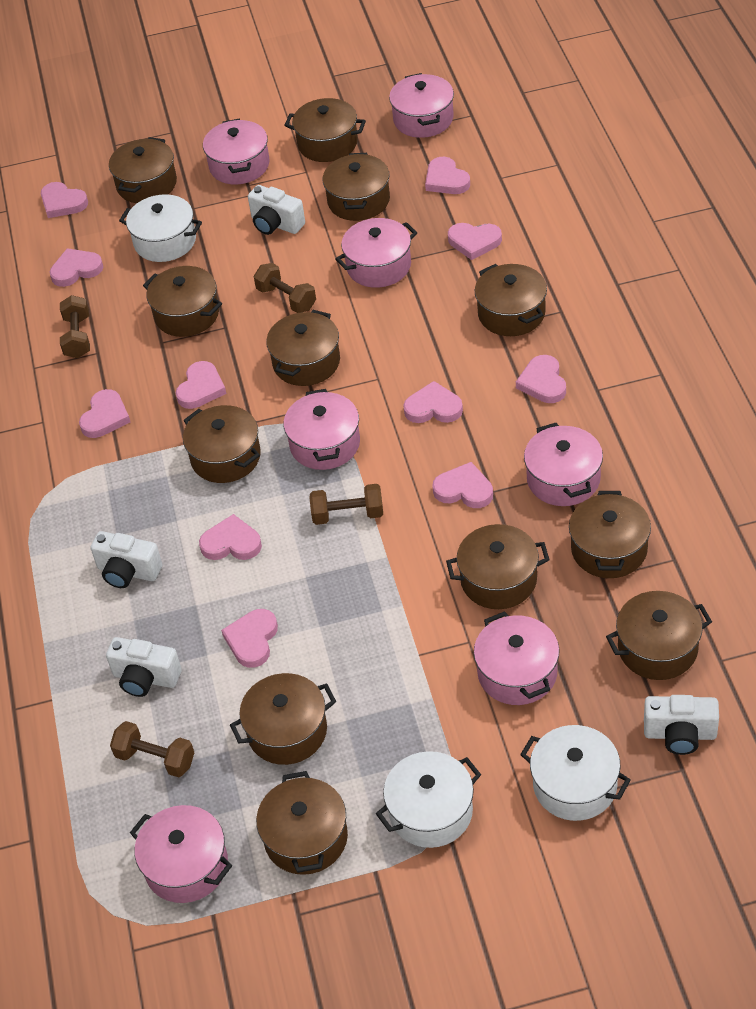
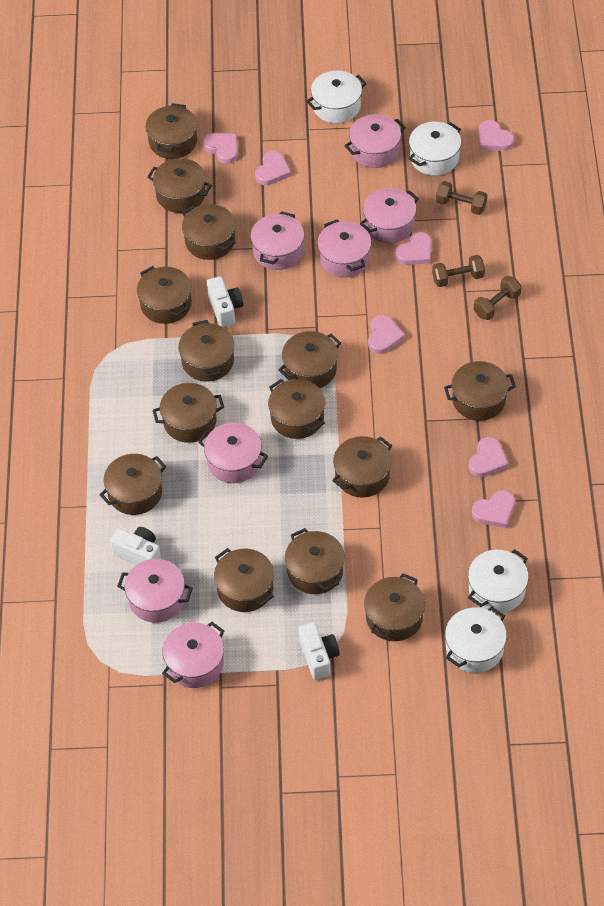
brown dumbbell: [60,295,90,358] [110,721,194,777] [254,263,316,313] [310,484,383,525] = 4 -> [432,255,485,287] [436,181,487,215] [474,276,522,320] = 3
brown pot: [109,137,177,203] [143,266,222,337] [183,405,261,483] [230,673,336,765] [256,771,348,875] [266,310,340,386] [284,98,366,162] [322,153,390,221] [446,524,550,609] [475,264,547,336] [569,491,651,578] [606,591,712,680] = 12 -> [99,454,166,515] [137,266,192,324] [145,103,197,159] [147,158,212,213] [153,383,224,443] [178,320,234,382] [182,204,236,260] [214,548,274,612] [268,379,325,439] [279,331,341,388] [285,528,345,594] [332,436,392,498] [364,573,425,641] [444,361,516,421] = 14
pink heart: [41,182,88,218] [50,248,103,287] [79,389,130,438] [176,361,226,409] [199,514,262,560] [221,609,278,668] [403,381,463,423] [425,157,470,194] [432,462,493,508] [448,223,502,260] [516,355,566,403] = 11 -> [203,133,238,164] [255,151,291,185] [368,315,405,354] [395,232,432,265] [469,437,509,477] [472,490,515,528] [479,120,515,151] = 7
white camera: [90,531,162,588] [106,637,182,697] [248,185,305,235] [644,695,719,755] = 4 -> [110,527,161,565] [207,276,243,327] [298,622,340,680] = 3
white pot: [119,194,202,262] [376,751,481,848] [520,725,631,821] = 3 -> [306,71,367,123] [409,122,461,176] [445,607,507,673] [468,549,529,613] = 4

